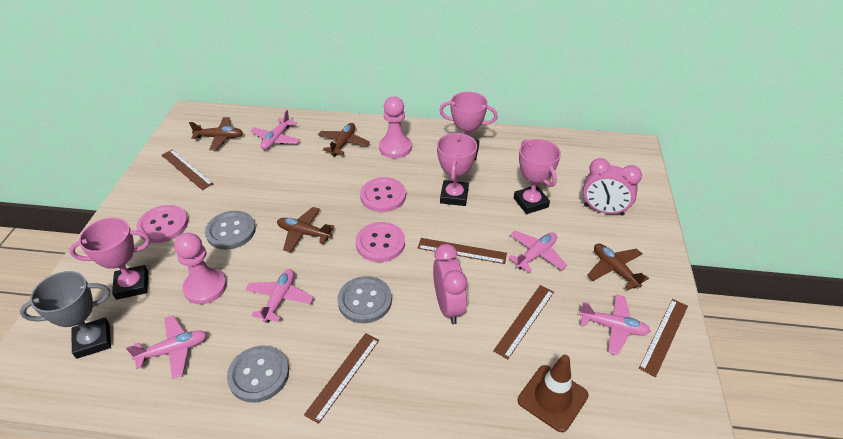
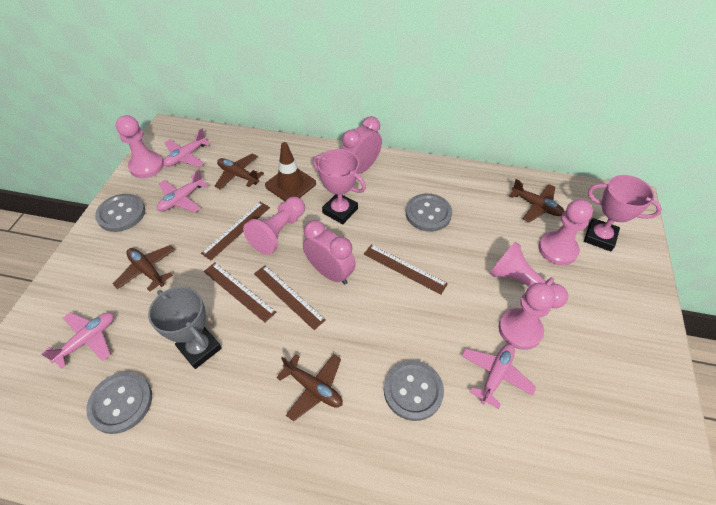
brown ruler: [162,149,213,190] [304,333,379,424] [418,238,507,264] [493,285,554,360] [639,299,688,377] = 5 -> [201,202,270,260] [204,263,276,323] [254,265,326,330] [364,245,448,295] = 4
grey button: [205,211,256,250] [227,345,289,403] [337,276,392,323] = 3 -> [86,372,152,434] [95,194,145,232] [384,360,444,421] [406,193,452,232] = 4
pink button: [136,205,188,243] [356,222,405,262] [360,177,406,212] = 3 -> none = 0
pink pawn: [174,233,227,304] [379,96,412,158] = 2 -> [116,115,164,178] [243,197,305,255] [490,241,568,308] [499,283,555,350] [538,199,593,265] = 5
pink plane: [126,315,207,379] [245,269,314,322] [251,110,300,150] [508,231,567,272] [579,294,651,355] = 5 -> [41,312,114,369] [157,170,208,212] [163,129,211,167] [462,344,537,409] = 4
pink trophy: [69,218,150,300] [437,133,477,206] [439,92,498,161] [514,139,561,214] = 4 -> [313,149,366,224] [584,175,662,251] = 2

